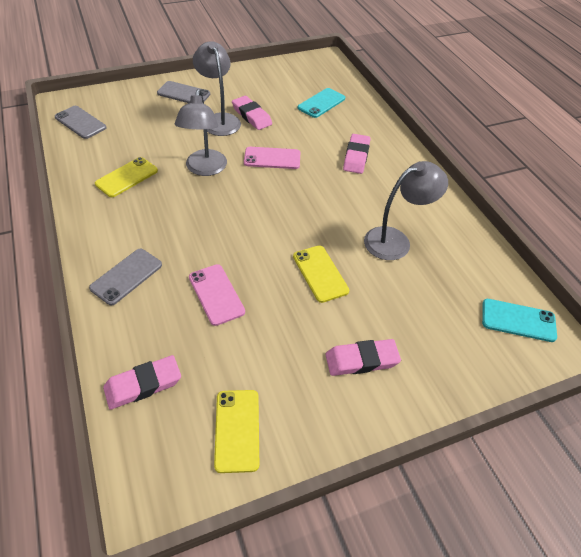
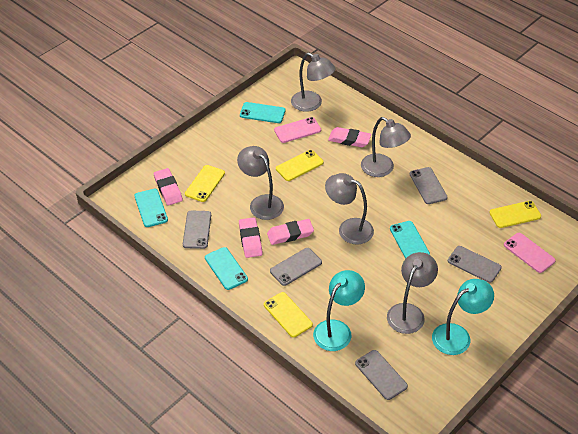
grey lamp: [175,89,227,176] [193,41,241,136] [364,161,448,260] = 3 -> [237,146,284,220] [291,53,336,112] [325,173,374,245] [361,117,411,177] [387,252,438,334] = 5
grey phone: [55,106,106,139] [89,249,162,305] [157,81,210,103] = 3 -> [183,211,211,249] [270,248,322,286] [355,350,408,400] [410,167,447,204] [448,246,502,283] = 5
turquoise lamp: none = 0 -> [313,270,365,351] [432,279,494,355] = 2
turquoise phone: [298,88,345,118] [482,299,557,342] = 2 -> [135,189,168,227] [205,247,248,290] [240,102,285,123] [390,221,430,259] = 4
yellow phone: [95,157,158,197] [214,390,259,473] [293,245,349,303] = 3 -> [185,165,225,202] [264,292,313,337] [276,150,323,181] [489,201,541,228] = 4

